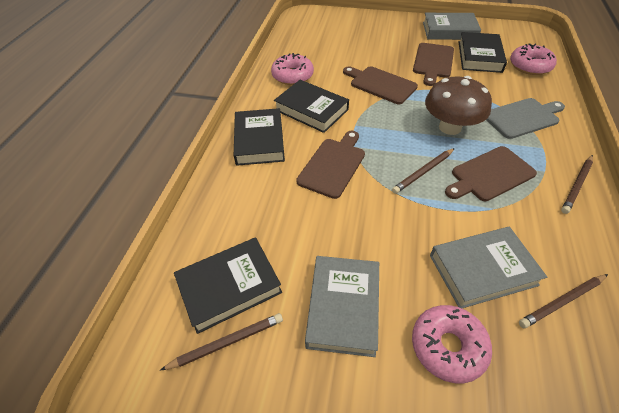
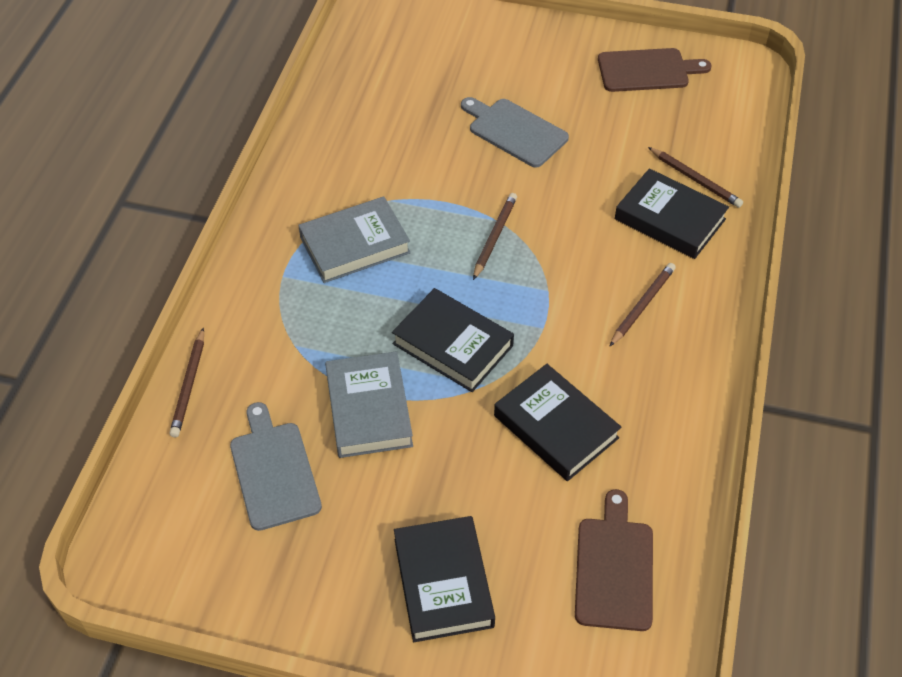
brown cutting board: [296,131,365,199] [343,66,418,104] [413,43,454,86] [445,146,537,201] = 4 -> [575,489,653,631] [598,48,711,92] = 2
brown mushroom: [425,76,492,135] = 1 -> none = 0
grey book: [305,256,379,357] [423,13,481,40] [430,227,547,308] = 3 -> [298,196,411,283] [325,351,413,458] = 2
grey cutting board: [486,98,565,139] = 1 -> [230,402,322,531] [461,97,569,168] = 2
pink donut: [271,53,314,85] [412,305,492,383] [510,44,557,75] = 3 -> none = 0

